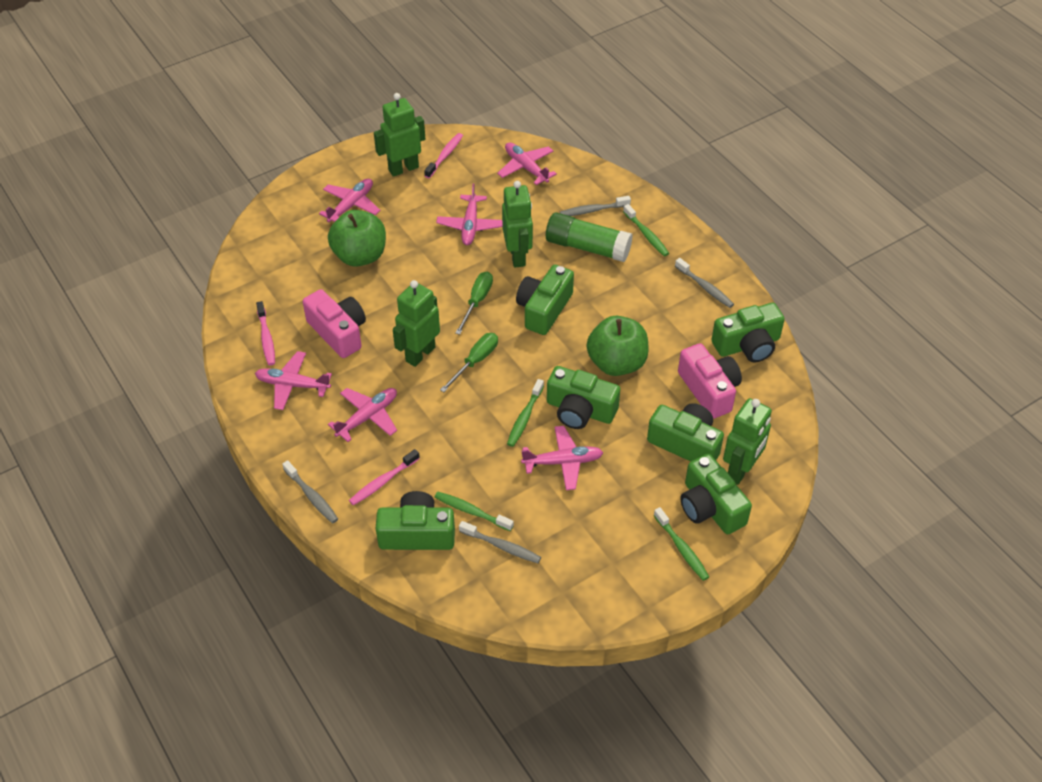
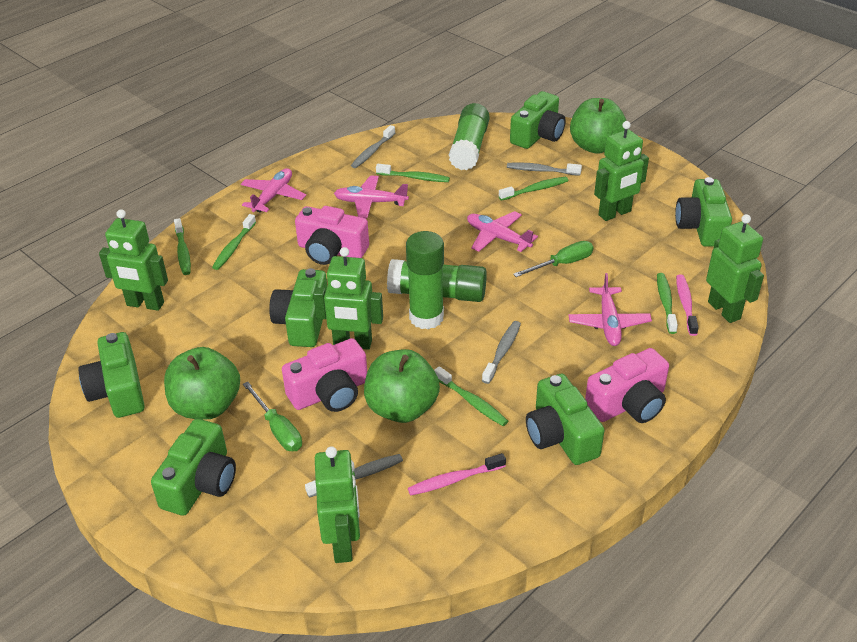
green apple: [328,210,386,267] [587,316,649,376] = 2 -> [164,347,240,419] [364,349,440,423] [570,98,626,154] = 3
green glue stick: [546,212,633,262] = 1 -> [387,259,487,302] [406,231,444,330] [449,103,490,170] = 3
green robot: [374,93,425,177] [393,280,440,367] [502,181,533,267] [723,398,772,485] = 4 -> [99,209,168,311] [313,247,383,350] [315,446,360,563] [594,121,649,221] [706,214,764,323] = 5
green toothbrush: [435,492,514,531] [507,379,544,447] [623,204,669,256] [654,507,709,581] = 4 -> [174,218,191,275] [212,214,256,270] [376,164,450,182] [434,366,508,426] [499,177,568,201] [657,273,678,334] = 6
pink camera: [303,289,366,358] [678,343,742,419] = 2 -> [282,338,367,412] [295,206,369,265] [585,348,669,423] = 3
pink plane: [255,351,332,410] [319,179,381,222] [328,388,397,442] [436,183,502,245] [497,142,557,185] [521,426,603,490] = 6 -> [241,168,306,212] [334,175,409,219] [467,211,538,252] [569,273,652,346] = 4
pink toothbrush: [256,301,275,366] [349,449,420,505] [424,133,463,178] = 3 -> [408,453,506,496] [676,274,699,336] = 2

